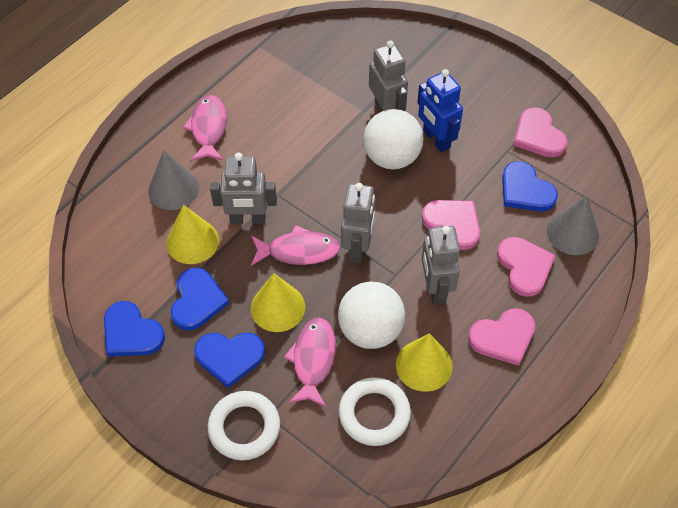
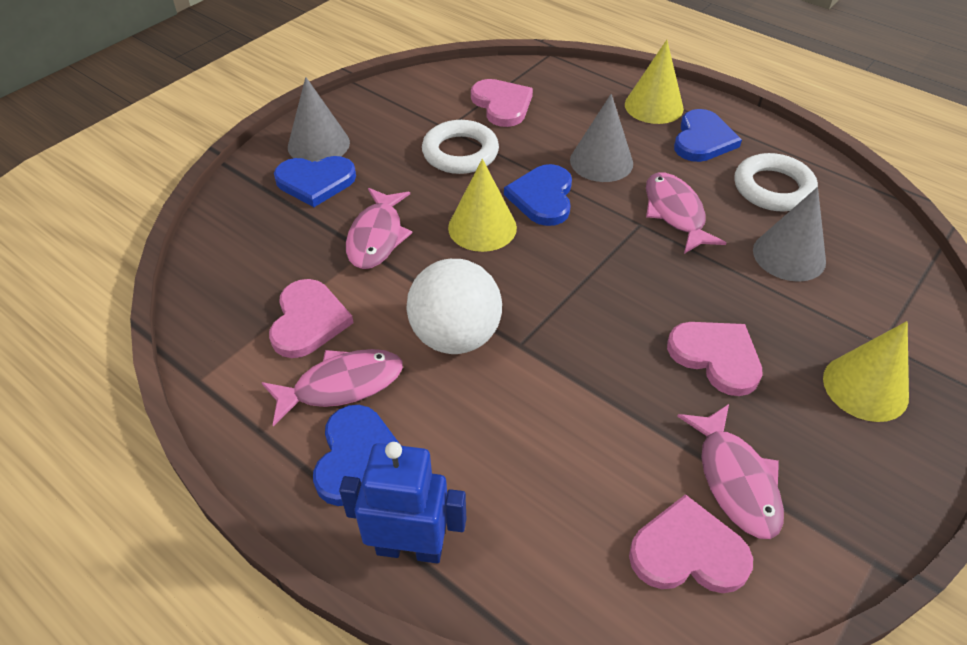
grey cone: [148,151,199,210] [547,196,599,255] = 2 -> [288,77,350,162] [570,94,633,182] [753,187,826,282] = 3
grey robot: [210,152,277,224] [341,183,375,263] [369,41,408,111] [422,226,460,305] = 4 -> none = 0
pink fish: [183,95,227,161] [251,225,341,266] [284,318,336,407] = 3 -> [261,349,403,426] [346,188,412,269] [646,172,726,254] [677,404,784,539] = 4
white ball: [338,282,405,349] [363,109,423,170] = 2 -> [406,259,502,354] = 1

